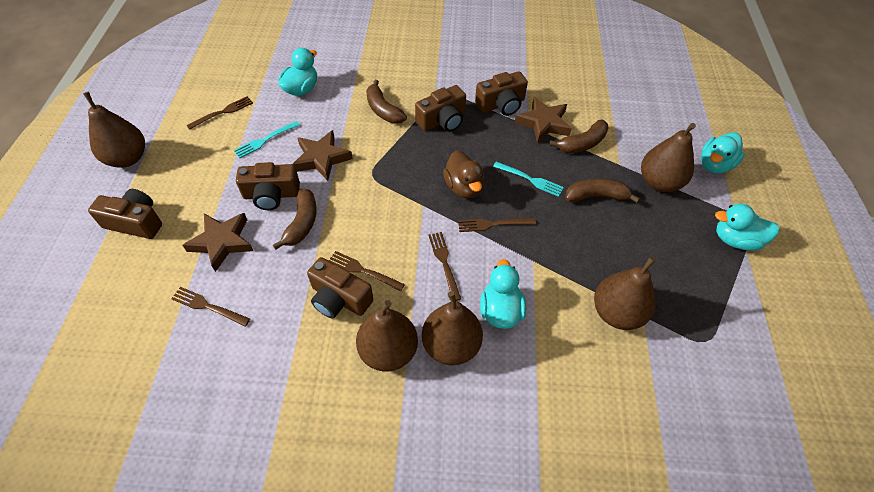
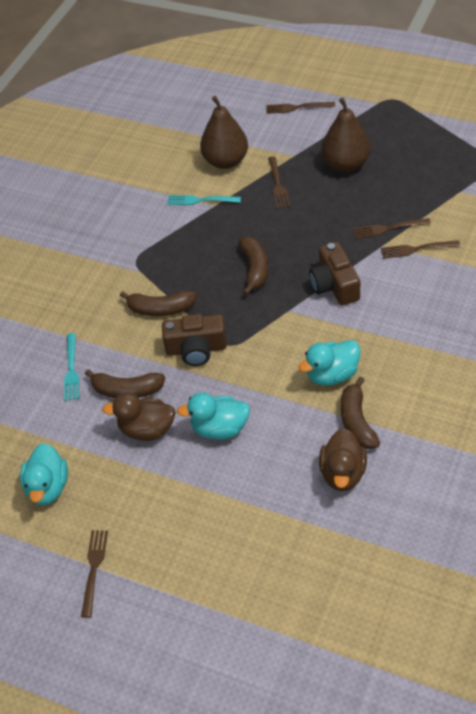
brown camera: [88,189,162,239] [236,162,300,210] [307,257,374,319] [415,85,466,132] [475,71,528,116] = 5 -> [162,314,227,366] [309,242,360,305] = 2
brown duck: [443,151,484,198] = 1 -> [103,392,175,441] [319,428,367,491] = 2
brown pear: [83,92,145,168] [356,300,418,372] [422,291,483,365] [594,256,656,330] [641,123,696,192] = 5 -> [200,96,248,169] [322,98,370,172] = 2
brown star: [183,213,253,272] [293,130,353,181] [515,97,572,143] = 3 -> none = 0
turquoise duck: [279,48,317,96] [480,259,526,329] [701,132,745,173] [715,204,780,251] = 4 -> [20,443,68,505] [177,392,250,440] [299,340,361,386] = 3

